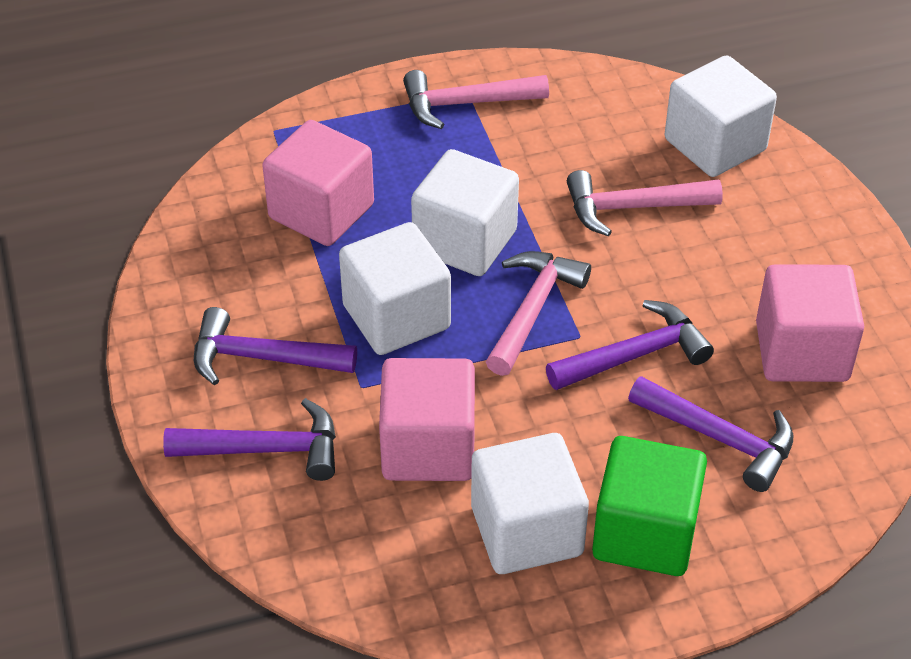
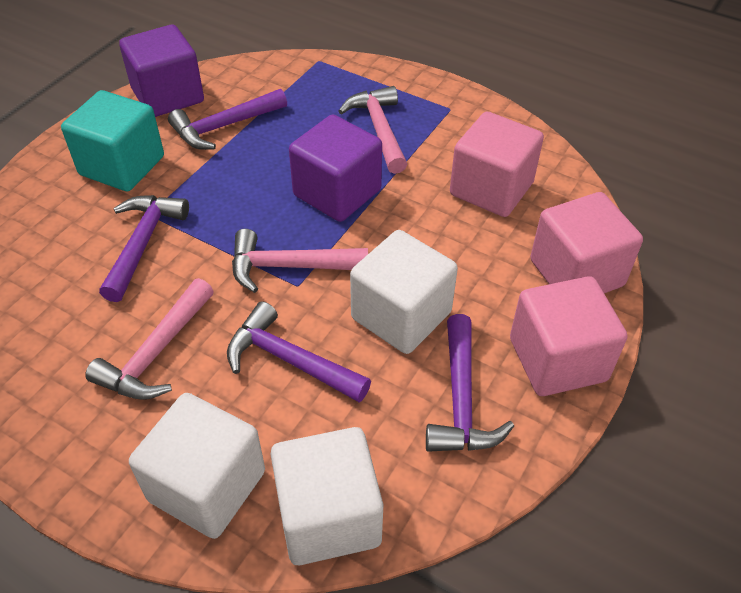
green cube: [592,436,707,576] = 1 -> none = 0
purple cube: none = 0 -> [119,25,204,117] [289,114,382,222] = 2
turquoise cube: none = 0 -> [61,90,164,191] = 1
white cube: [339,222,451,355] [411,149,519,276] [471,433,589,574] [665,55,777,177] = 4 -> [129,393,265,539] [270,427,383,565] [350,230,458,354] = 3

